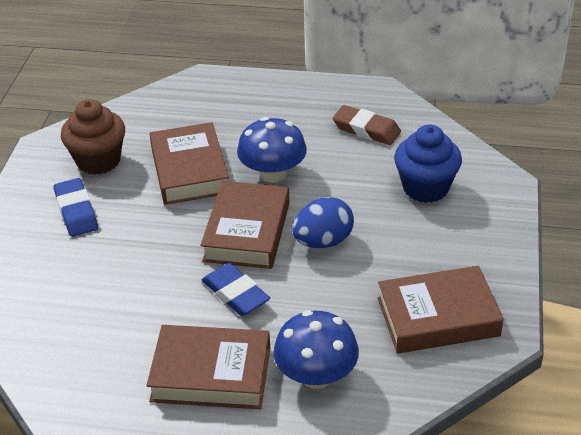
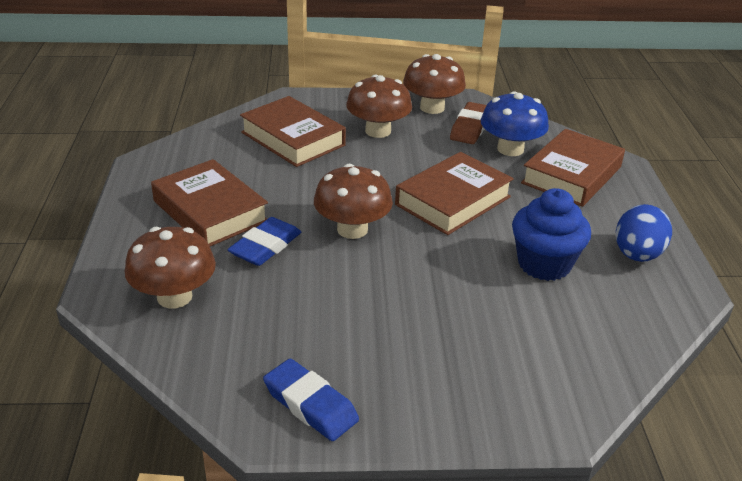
blue mushroom: [237,117,307,183] [273,310,359,389] = 2 -> [481,91,549,156] = 1
brown cupcake: [61,99,125,175] = 1 -> none = 0
brown mushroom: none = 0 -> [125,227,216,308] [314,164,393,239] [346,75,412,138] [403,54,466,114] = 4

